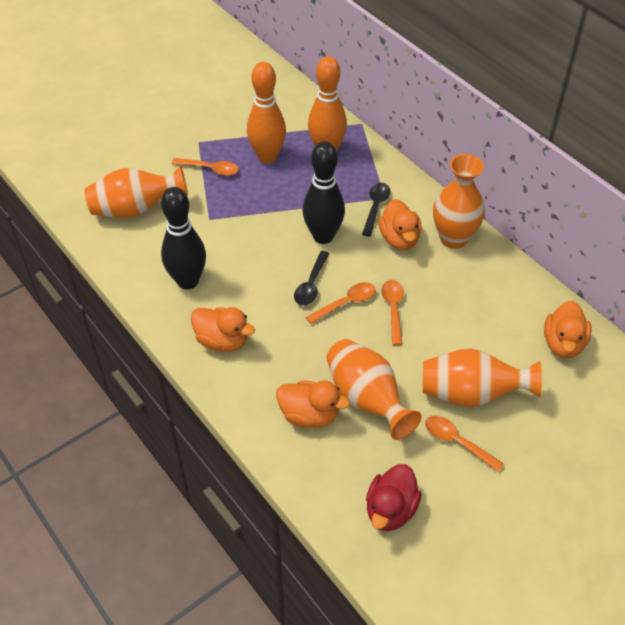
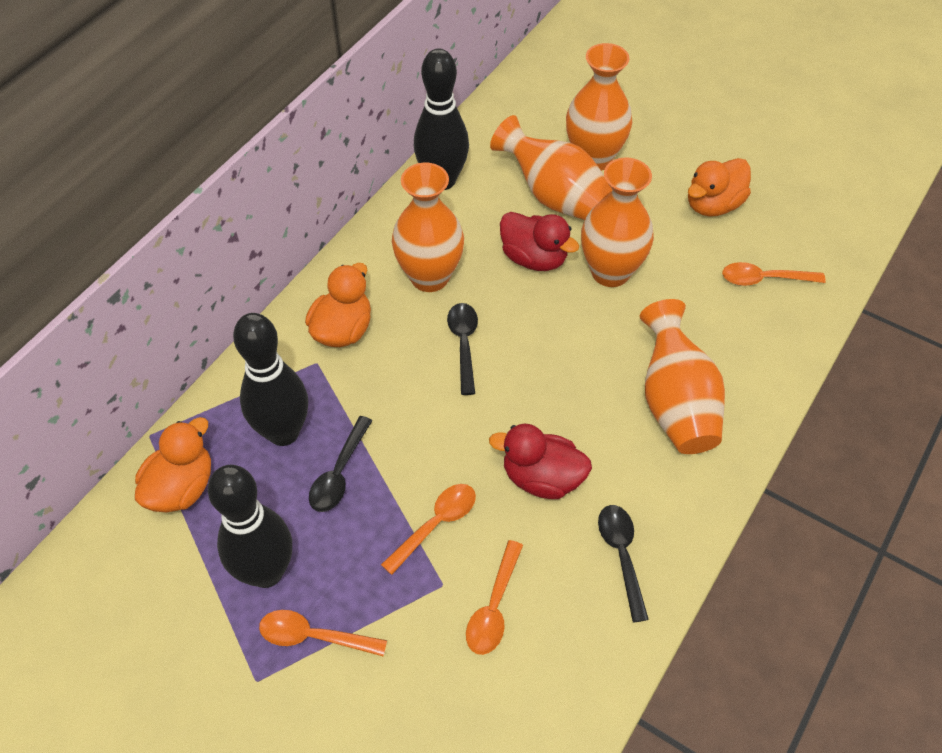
black bowling pin: [161,187,206,290] [302,141,345,244] = 2 -> [208,465,292,588] [233,313,308,446] [414,48,469,190] = 3
black spoon: [294,251,330,306] [362,183,391,237] = 2 -> [309,416,373,512] [447,303,478,395] [598,505,649,622] = 3
orange bowling pin: [247,62,286,164] [308,56,347,151] = 2 -> none = 0
orange duck: [191,307,255,352] [276,381,350,428] [379,199,422,250] [544,301,591,358] = 4 -> [135,417,211,512] [305,263,371,347] [688,158,751,217] = 3
orange vase: [85,166,188,218] [326,339,422,440] [423,349,542,407] [433,154,485,249] = 4 -> [392,163,464,292] [490,115,612,220] [566,43,632,171] [581,157,654,287] [640,299,725,454] = 5
red duck: [366,464,422,531] = 1 -> [489,424,592,499] [500,212,579,271] = 2

